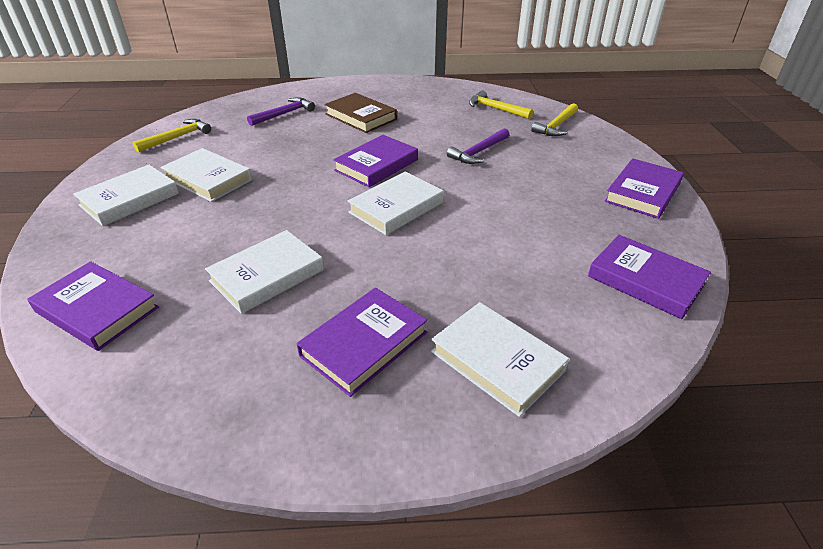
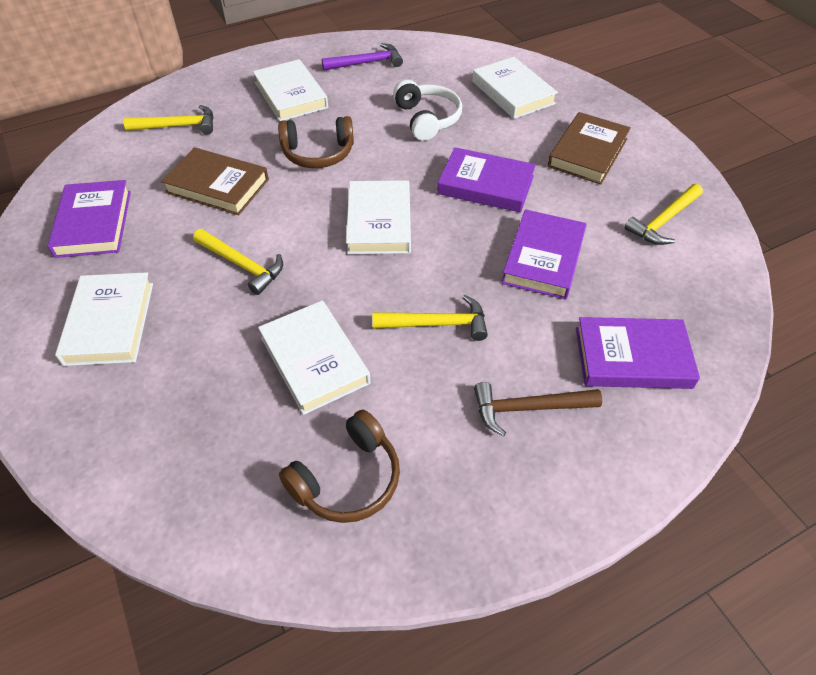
brown book: [324,93,397,133] = 1 -> [161,147,269,215] [547,112,631,185] = 2
brown hammer: none = 0 -> [474,382,602,436] = 1
brown headphones: none = 0 -> [278,116,354,168] [279,410,400,523] = 2
purple book: [27,261,159,351] [297,288,427,397] [333,135,418,187] [588,235,711,319] [604,158,684,219] = 5 -> [47,180,131,258] [437,147,536,212] [501,209,586,300] [576,317,700,389] = 4
purple hammer: [247,97,315,126] [447,128,509,164] = 2 -> [322,43,403,70] = 1
white headphones: none = 0 -> [393,80,462,141] = 1
yellow hammer: [133,119,211,152] [469,90,533,119] [531,103,578,136] = 3 -> [123,105,214,134] [193,229,283,295] [373,295,488,341] [624,184,703,245] = 4

